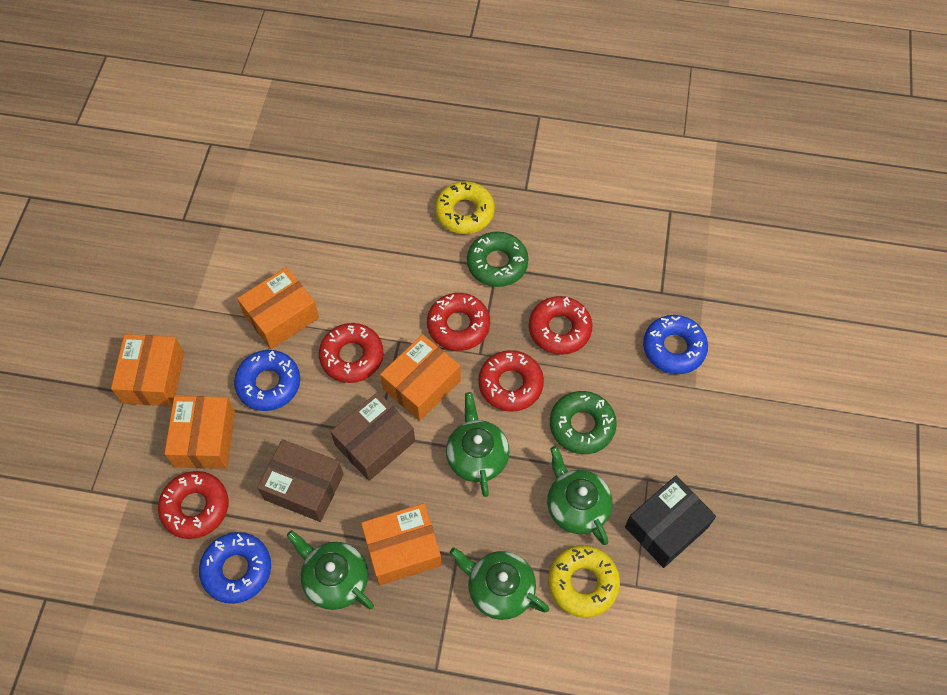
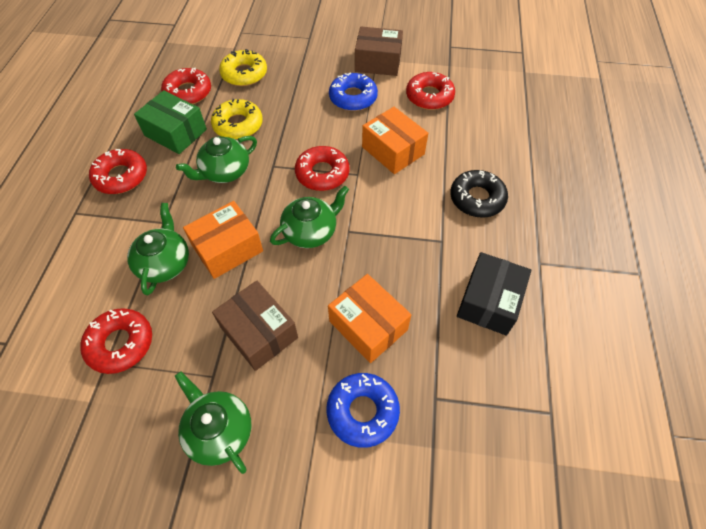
black donut: none = 0 -> [450,170,508,218] = 1
blue donut: [199,532,271,604] [234,350,300,411] [643,315,708,374] = 3 -> [326,373,400,448] [329,72,378,111] = 2
green box: none = 0 -> [134,90,207,154] = 1
green donut: [467,232,529,287] [550,391,617,454] = 2 -> none = 0
orange box: [111,334,184,407] [164,396,235,469] [237,267,319,349] [361,503,442,585] [380,334,461,421] = 5 -> [183,201,263,279] [328,274,411,363] [362,107,428,174] = 3

